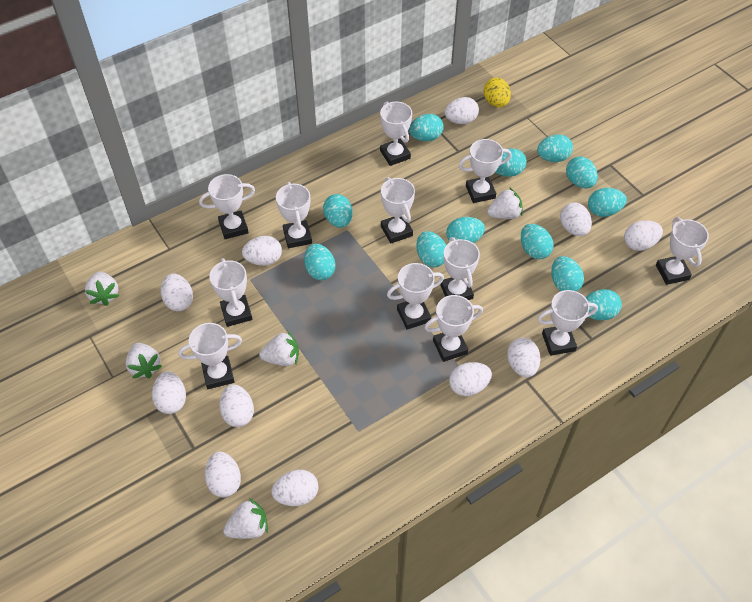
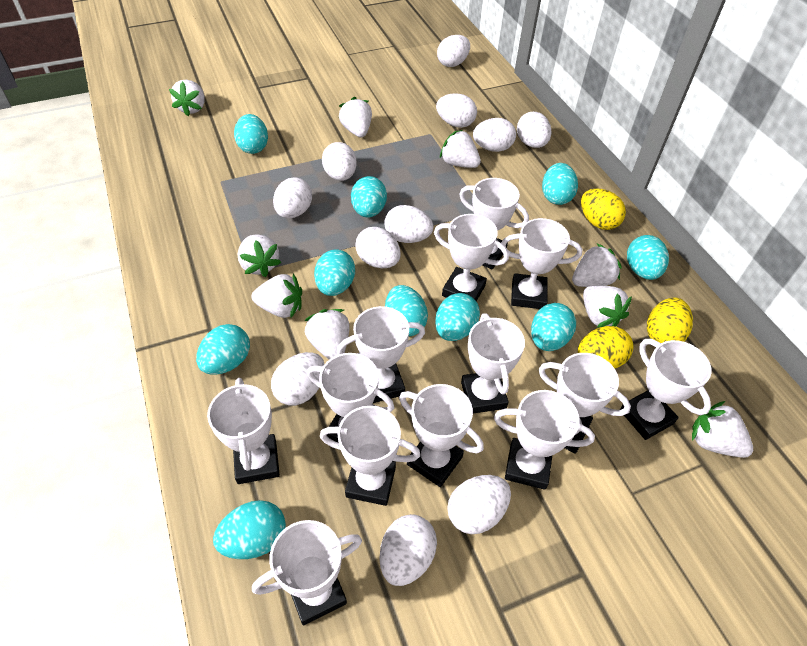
turquoise egg: [304,243,336,280] [323,194,353,228] [409,114,444,141] [416,231,446,268] [446,217,485,243] [495,148,527,177] [521,224,554,259] [537,134,573,162] [551,256,584,291] [566,157,598,188] [585,289,622,320] [588,188,627,217] = 12 -> [196,324,250,375] [213,500,286,559] [234,114,268,154] [314,249,355,296] [351,176,387,218] [385,285,428,336] [435,293,480,341] [531,303,576,351] [542,163,578,205] [627,235,669,280] = 10
white strawberry: [85,272,119,306] [126,343,162,378] [223,498,268,539] [259,331,299,366] [487,187,523,219] = 5 -> [169,80,205,116] [238,234,281,277] [251,273,302,318] [304,309,350,360] [339,97,372,137] [440,130,481,168] [572,243,622,287] [583,285,632,328] [692,401,753,458] = 9
white trophy: [179,323,242,389] [199,174,255,239] [209,258,252,327] [276,182,312,248] [380,102,412,166] [381,177,415,243] [387,263,444,330] [425,295,483,362] [440,237,480,300] [459,139,511,203] [538,290,598,356] [656,217,709,285] = 12 -> [207,378,280,484] [252,520,362,626] [307,353,394,443] [320,406,421,506] [337,306,425,403] [399,384,484,487] [434,214,509,301] [459,178,529,270] [461,313,525,413] [494,390,595,490] [501,218,582,309] [539,353,631,454] [620,339,711,440] = 13
yellow egg: [484,78,511,108] = 1 -> [578,326,633,368] [581,188,626,230] [647,297,693,343] = 3

